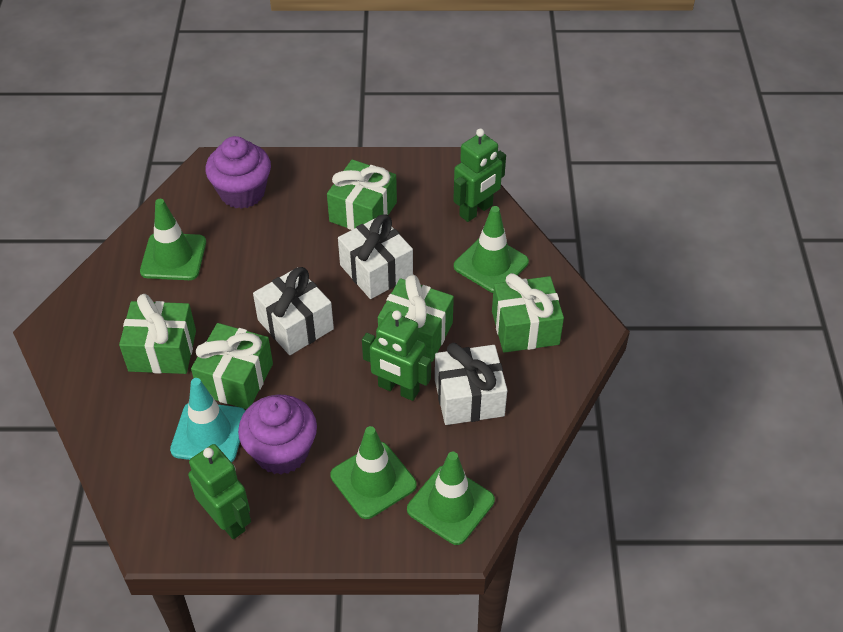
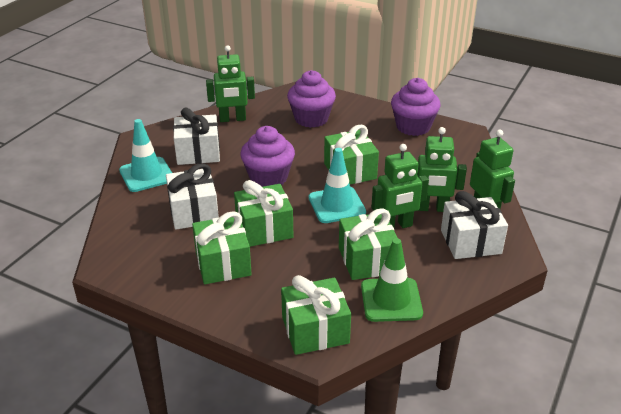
green robot: [188,444,251,539] [362,310,431,401] [453,129,506,222] = 3 -> [206,45,255,122] [371,144,429,228] [417,127,467,212] [470,130,515,209] = 4
green traffic cone: [140,199,206,280] [330,426,417,519] [407,452,495,545] [454,206,529,293] = 4 -> [361,238,423,322] = 1
purple cupcake: [206,136,271,209] [238,395,317,475] = 2 -> [240,126,295,187] [287,70,336,128] [391,78,441,136] = 3
turquoise traffic cone: [170,378,246,463] = 1 -> [119,119,172,192] [309,148,366,223] = 2

